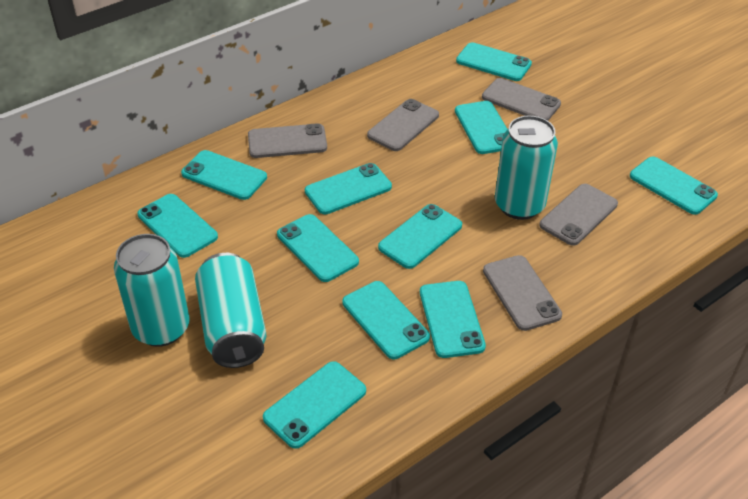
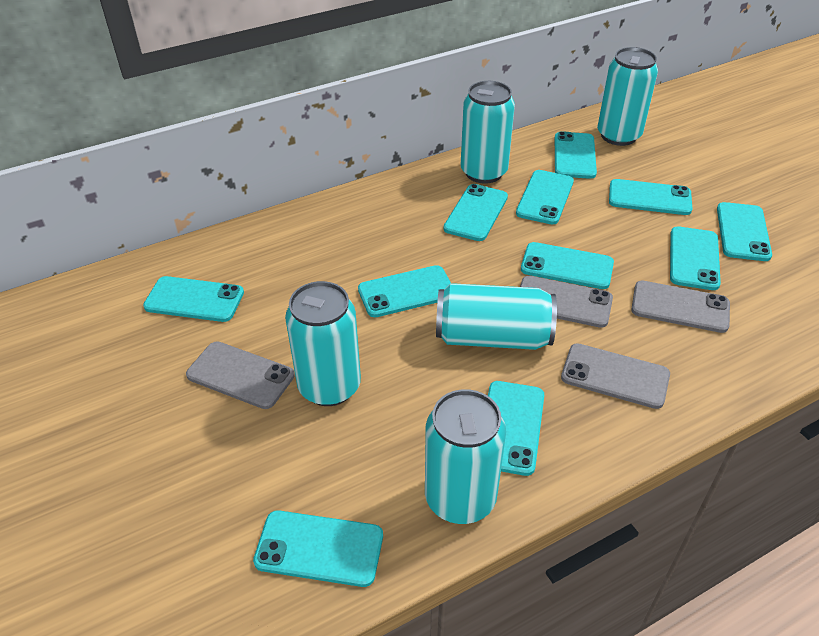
grey phone: [248,123,327,158] [367,99,439,151] [482,78,561,120] [483,255,562,331] [539,184,618,246] = 5 -> [186,341,295,409] [520,276,613,328] [561,343,670,409] [631,281,730,333] = 4
turquoise can: [114,234,190,347] [195,253,267,368] [495,115,558,220] = 3 -> [285,281,361,406] [425,389,506,524] [436,283,557,350] [461,81,515,184] [597,47,658,146] = 5

